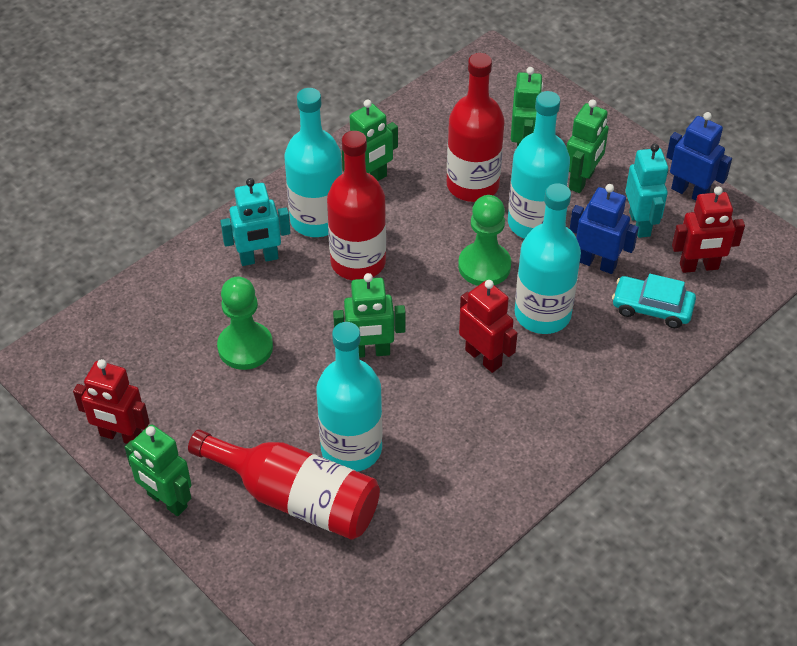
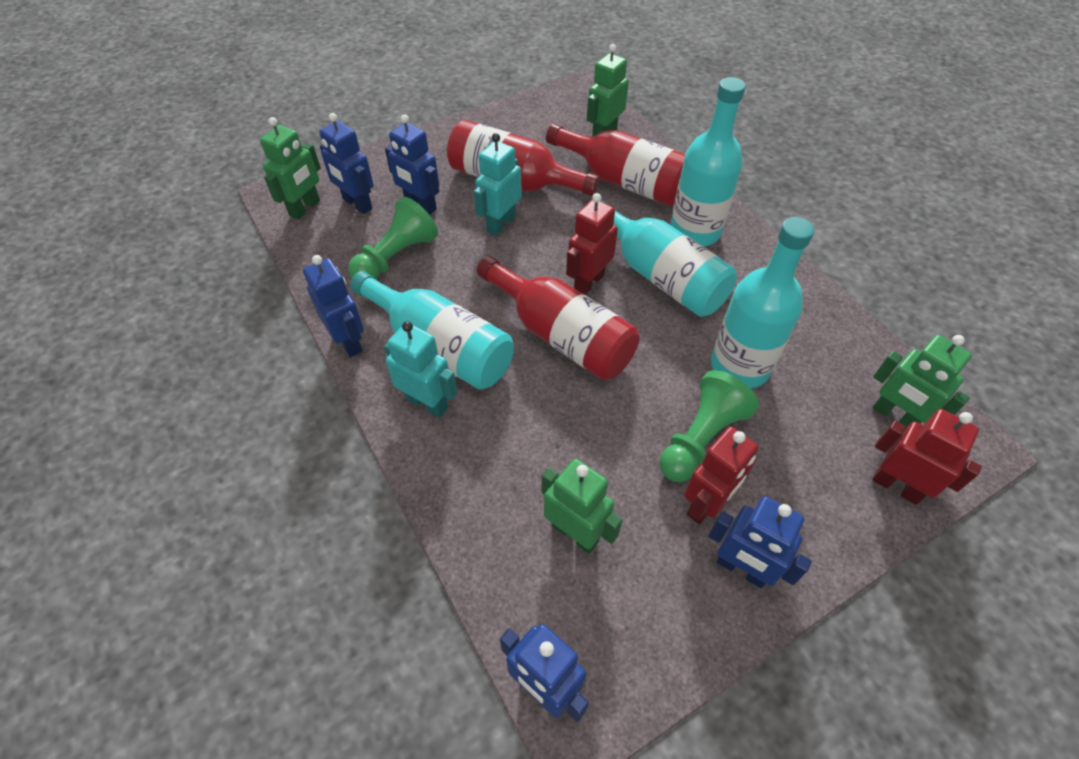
blue robot: [570,184,639,274] [666,112,732,201] = 2 -> [303,255,364,357] [319,113,374,214] [385,114,440,215] [500,624,589,722] [708,496,811,588] = 5
green robot: [125,424,192,516] [333,273,406,358] [342,99,398,181] [511,67,543,147] [567,99,609,193] = 5 -> [260,117,321,220] [542,459,622,554] [587,44,629,136] [873,335,972,429] = 4
turquoise car: [612,274,696,328] = 1 -> none = 0

